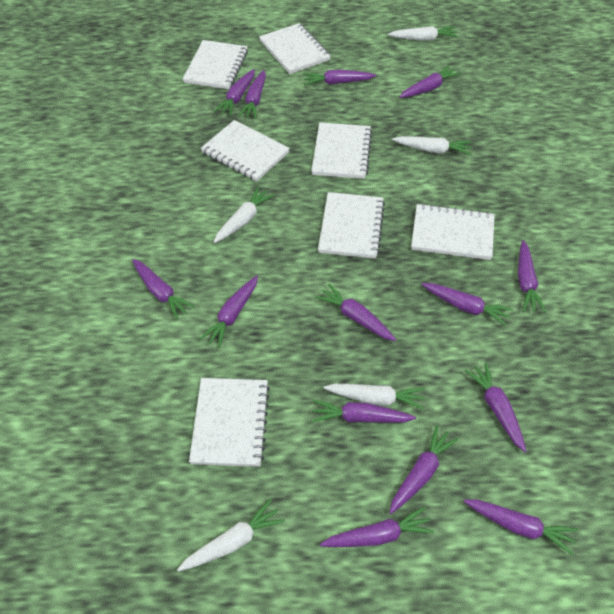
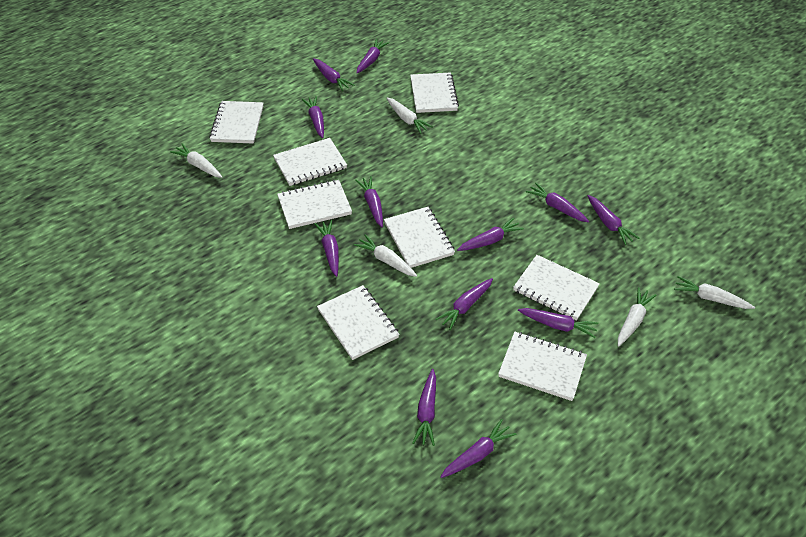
purple carrot: [132,259,195,320] [199,276,258,348] [214,69,255,116] [238,70,266,119] [303,70,376,85] [312,400,416,423] [315,284,396,341] [320,507,434,547] [389,425,459,514] [399,65,461,98] [421,283,513,326] [463,500,578,555] [465,362,526,452] [518,240,546,312] = 14 -> [302,96,324,138] [313,58,354,91] [314,220,339,277] [355,176,383,227] [357,39,389,73] [413,369,436,446] [435,278,493,330] [440,419,517,478] [457,218,524,251] [518,308,599,338] [526,183,589,222] [588,195,639,245] = 12
white notebook: [183,40,248,89] [189,378,270,467] [201,120,290,181] [259,23,331,74] [311,122,372,179] [318,192,385,259] [411,203,495,260] = 7 -> [209,101,263,144] [273,138,347,186] [277,180,352,229] [317,285,400,360] [384,207,455,268] [410,73,459,113] [498,332,587,401] [513,255,600,321] = 8

